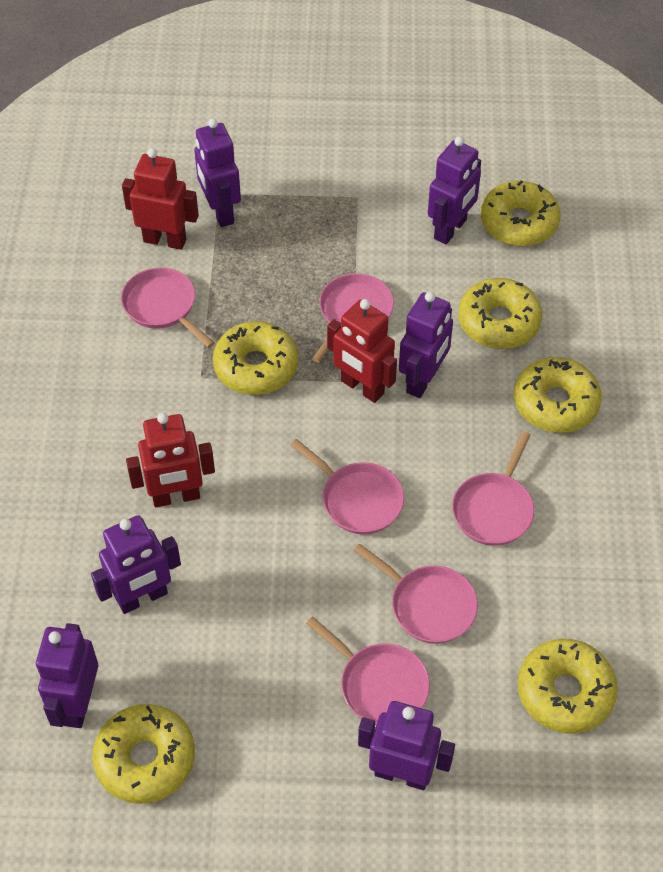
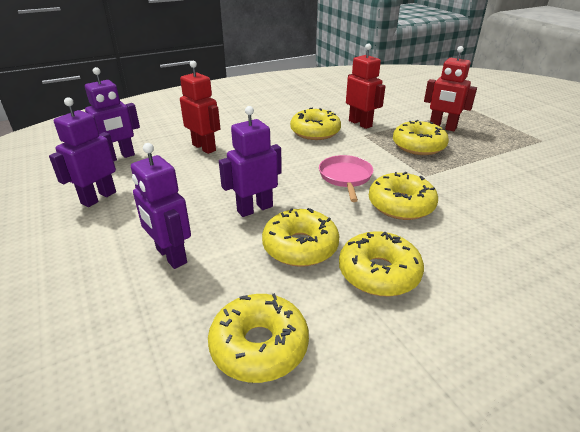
pink pan: [121,267,215,348] [291,439,404,534] [306,617,430,725] [312,273,394,363] [354,544,478,644] [452,431,534,546] = 6 -> [319,155,373,202] = 1
purple robot: [36,623,98,728] [91,515,181,614] [194,118,241,227] [358,701,455,790] [399,292,453,398] [428,136,481,245] = 6 -> [49,97,116,207] [85,67,140,161] [131,143,191,269] [219,106,282,217] = 4

